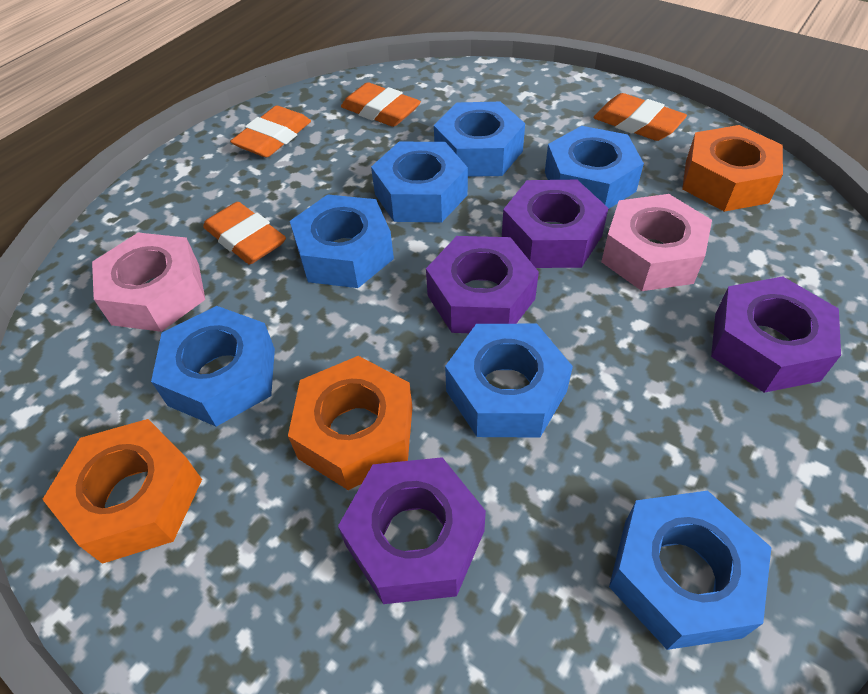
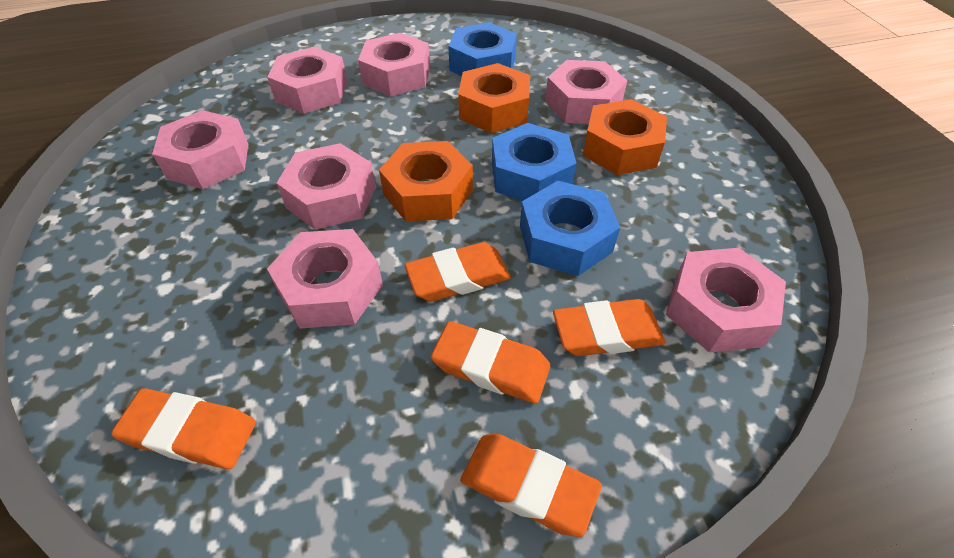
blue nut: [151,306,275,427] [290,194,394,288] [371,142,468,222] [434,102,525,177] [445,324,573,438] [545,126,644,209] [609,490,771,650] = 7 -> [448,22,517,76] [492,123,577,201] [520,181,620,276] = 3
orange eraser: [203,202,286,264] [230,106,311,157] [341,82,421,127] [593,93,687,141] = 4 -> [111,388,256,469] [404,242,511,302] [431,321,551,404] [461,434,602,537] [553,299,666,356] = 5
pink nut: [92,233,205,332] [601,194,712,291] = 2 -> [152,110,248,189] [267,47,347,114] [267,229,383,329] [276,143,376,230] [358,33,430,97] [545,60,628,124] [666,248,786,353] = 7
purple nut: [338,457,486,604] [426,236,539,333] [502,180,609,268] [711,276,841,393] = 4 -> none = 0

